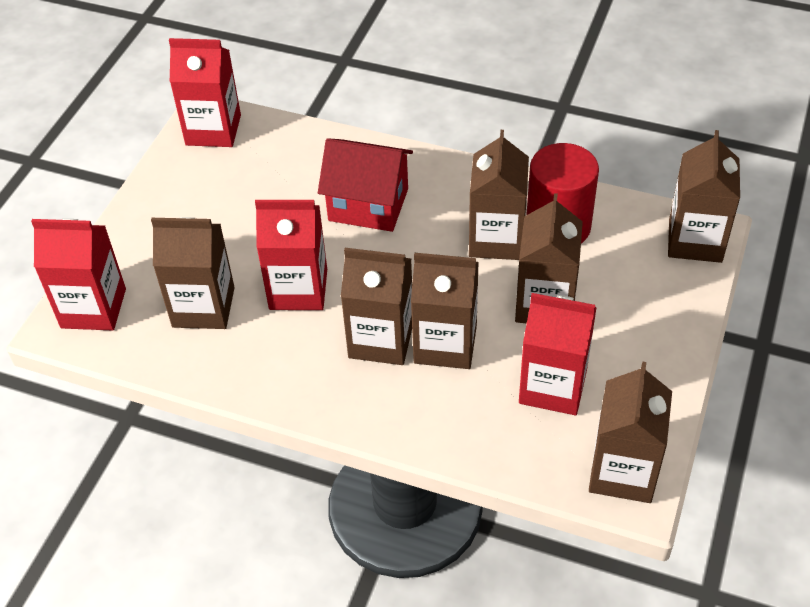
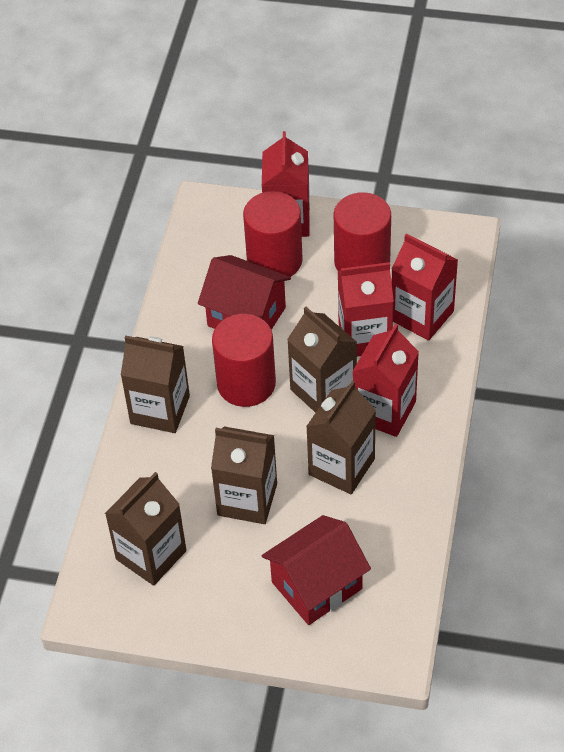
brown carton: [151,217,235,329] [341,248,412,365] [411,253,479,369] [469,130,529,260] [515,193,583,323] [589,362,672,503] [668,130,740,263] = 7 -> [105,472,186,586] [121,336,190,433] [211,426,277,524] [287,307,357,413] [306,381,376,494] = 5
red cylinder: [527,143,599,243] = 1 -> [212,314,276,407] [243,191,303,277] [334,192,391,271] = 3
red house: [318,138,413,232] = 1 -> [198,255,291,330] [262,515,371,625] = 2

